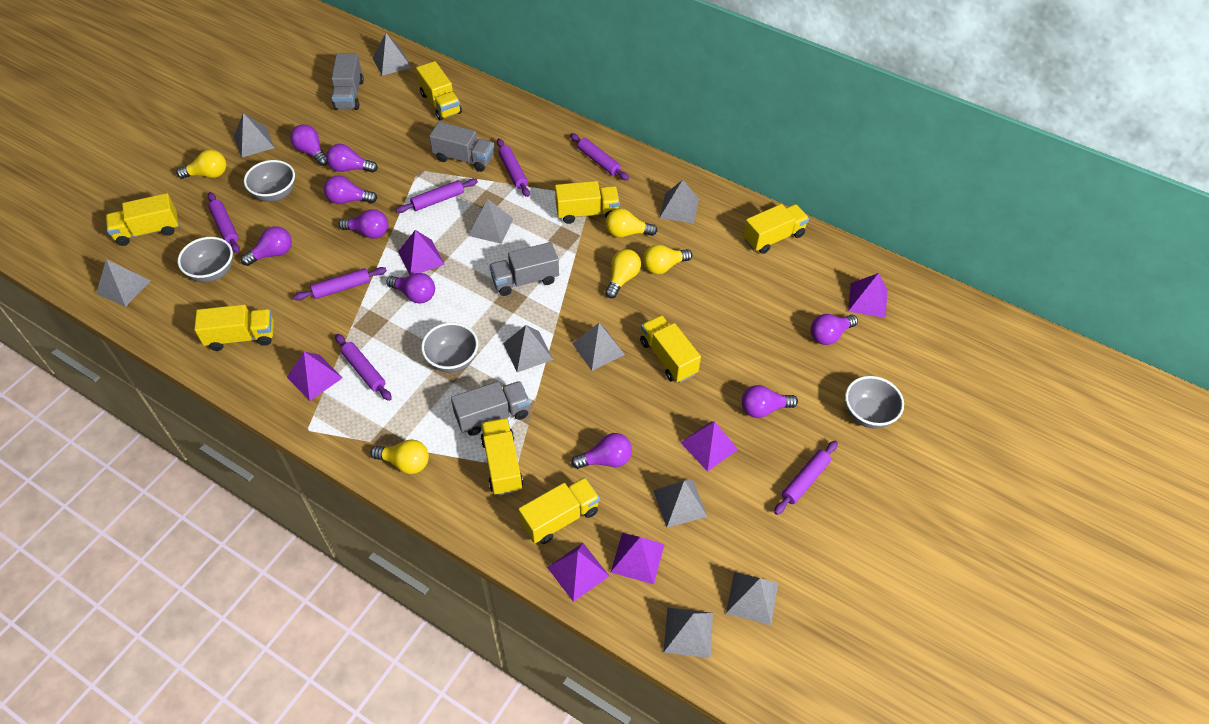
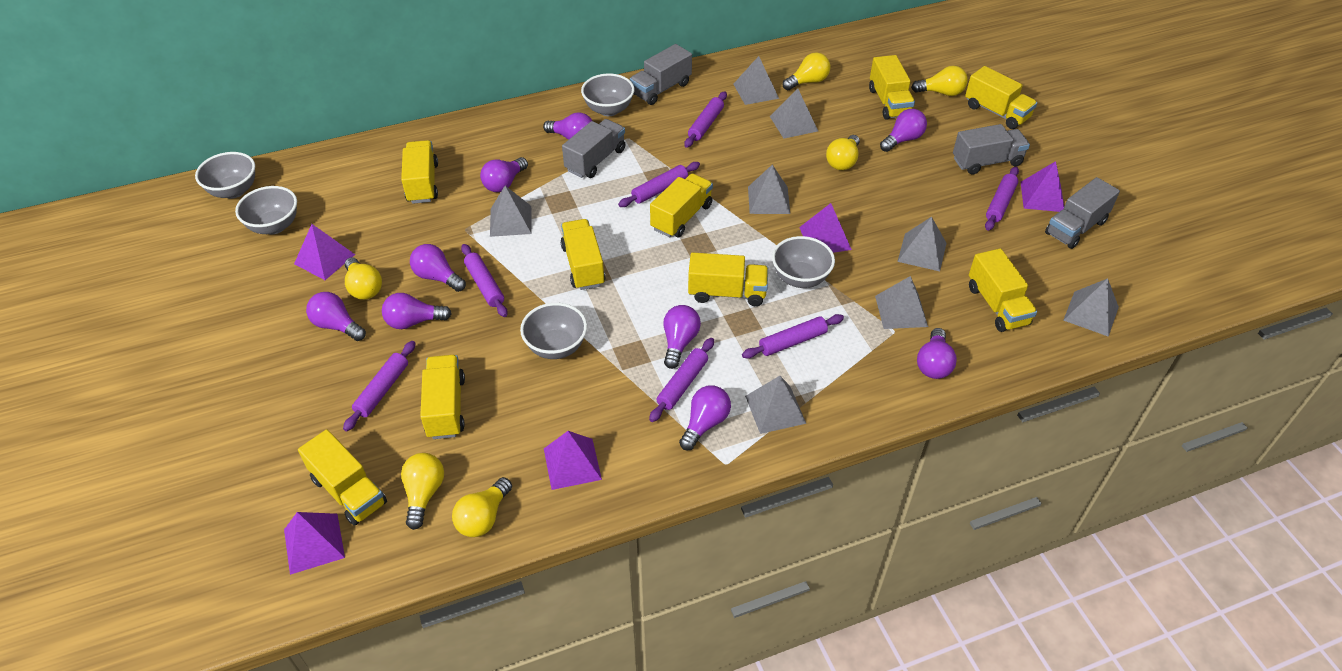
grey bowl: [178,237,233,282] [244,160,295,202] [421,322,478,373] [845,376,904,429] = 4 -> [195,152,255,199] [235,186,297,234] [520,303,587,359] [581,74,634,116] [772,236,835,288] = 5
grey pyramid: [96,259,151,307] [234,113,275,157] [372,33,412,76] [468,199,513,244] [503,325,553,372] [572,323,625,371] [653,480,707,528] [660,180,699,224] [664,607,713,658] [726,572,778,625] = 10 -> [490,186,532,237] [733,56,779,105] [745,376,806,434] [748,165,790,214] [770,89,818,139] [875,276,928,329] [897,217,947,271] [1063,279,1119,337] = 8
purple pyramid: [287,351,342,401] [398,230,445,275] [547,543,609,602] [611,533,665,584] [680,421,738,472] [848,273,887,318] = 6 -> [284,512,345,575] [294,224,355,280] [544,431,602,490] [799,203,852,253] [1021,161,1064,212] = 5
yellow light bulb: [176,150,226,179] [370,440,429,474] [605,249,641,298] [606,208,657,237] [643,244,692,274] = 5 -> [345,257,382,300] [401,453,444,530] [452,477,512,537] [782,52,830,90] [826,135,860,170] [911,66,968,96] = 6
yellow truck: [106,193,179,246] [194,305,274,351] [416,61,462,120] [481,418,523,496] [518,477,600,544] [555,181,620,224] [640,315,701,383] [743,204,809,254] = 8 -> [298,430,387,526] [401,140,438,204] [420,355,465,439] [561,219,606,290] [650,173,713,238] [688,252,768,306] [869,55,915,120] [965,66,1037,129] [969,248,1037,332] = 9

